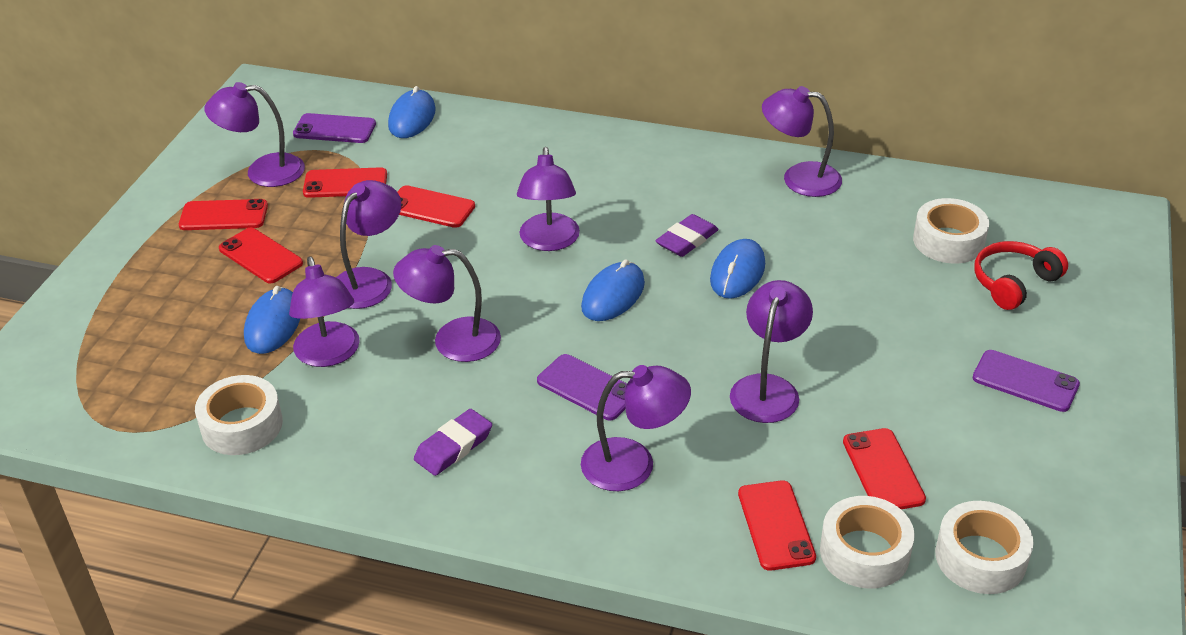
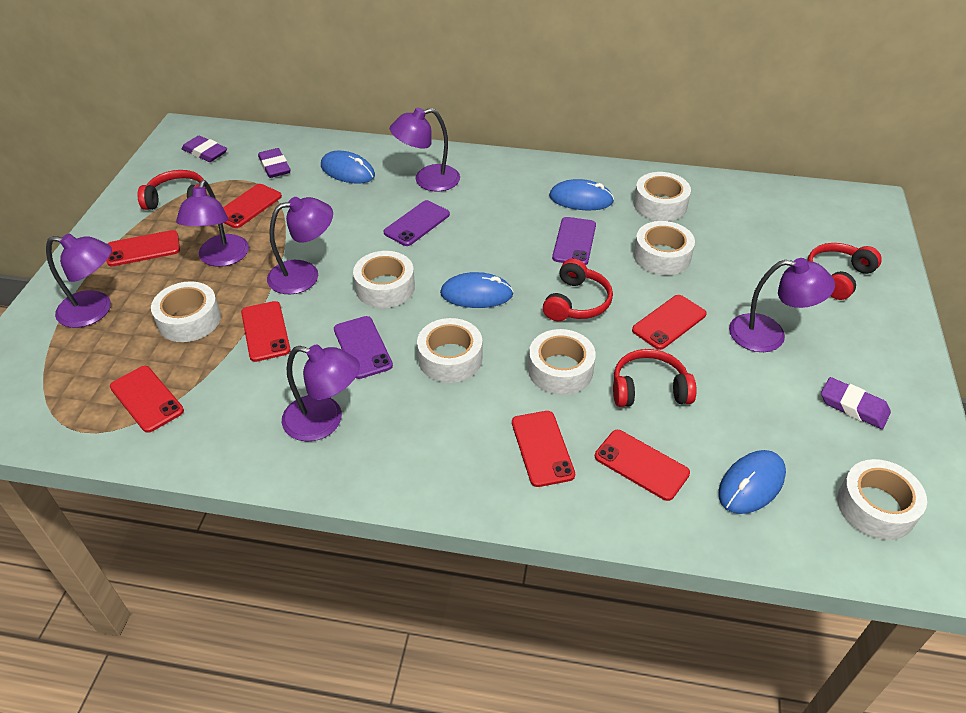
purple eraser: [414,409,492,476] [655,214,719,257] = 2 -> [182,136,227,162] [258,148,290,178] [821,377,891,429] = 3
purple lamp: [204,82,305,187] [289,256,360,367] [336,180,401,309] [393,245,501,362] [517,147,580,251] [581,365,691,491] [730,280,813,423] [762,86,842,197] = 8 -> [46,233,112,328] [176,180,249,267] [267,197,333,294] [282,345,360,442] [390,107,460,192] [729,258,835,352] = 6
red headphones: [974,241,1068,310] = 1 -> [138,170,206,210] [543,259,613,321] [613,349,697,407] [807,243,882,300] = 4
red phone: [179,199,268,230] [219,228,303,284] [303,167,387,198] [397,185,475,228] [738,480,816,571] [843,428,926,509] = 6 -> [106,230,180,266] [110,366,184,433] [223,184,282,228] [241,301,291,362] [512,411,575,487] [595,430,690,501] [632,295,707,350] = 7
white tape: [195,375,283,455] [820,496,914,588] [913,198,989,264] [935,501,1034,594] = 4 -> [151,281,221,342] [353,251,415,308] [417,318,482,383] [528,329,596,395] [634,172,691,221] [634,221,695,275] [837,459,927,540] = 7

